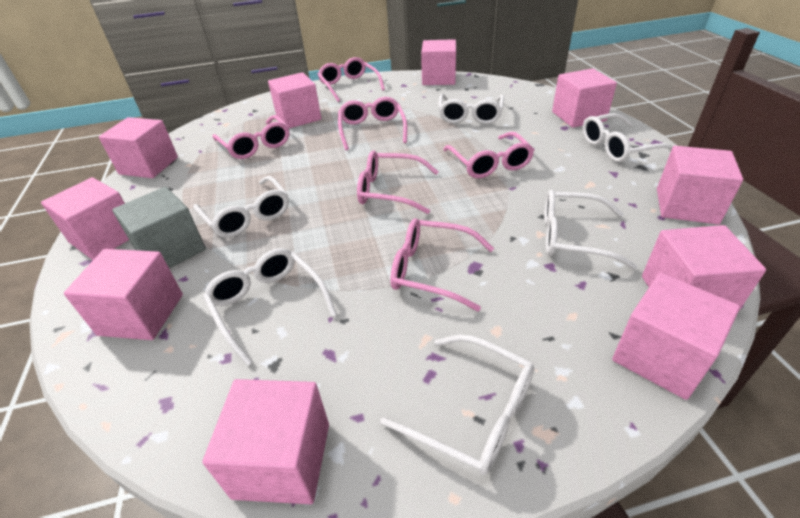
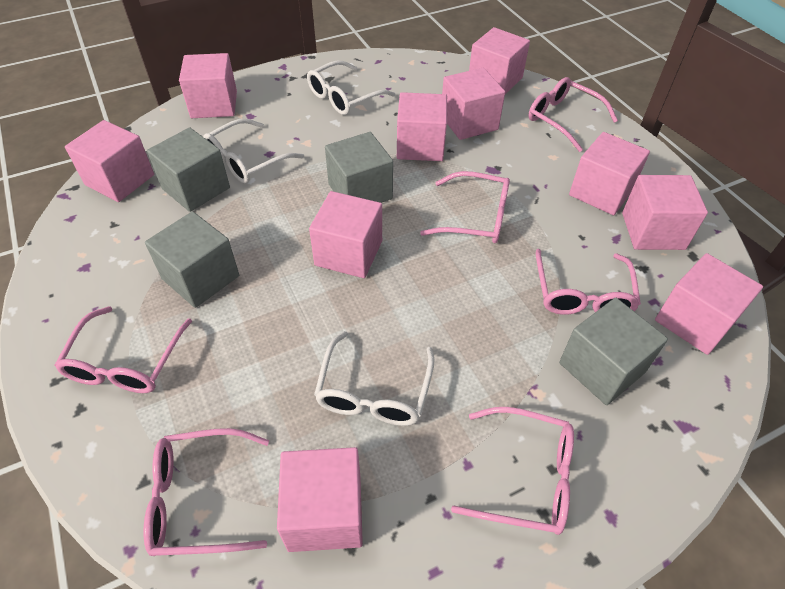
grey cube: [112,187,206,268] = 1 -> [145,211,239,308] [147,127,230,212] [325,132,393,203] [559,298,668,405] = 4
white glasses: [193,176,289,238] [203,248,337,366] [380,335,534,475] [438,94,504,124] [544,189,637,270] [582,113,673,162] = 6 -> [203,119,304,183] [307,60,395,115] [314,331,434,426] = 3

